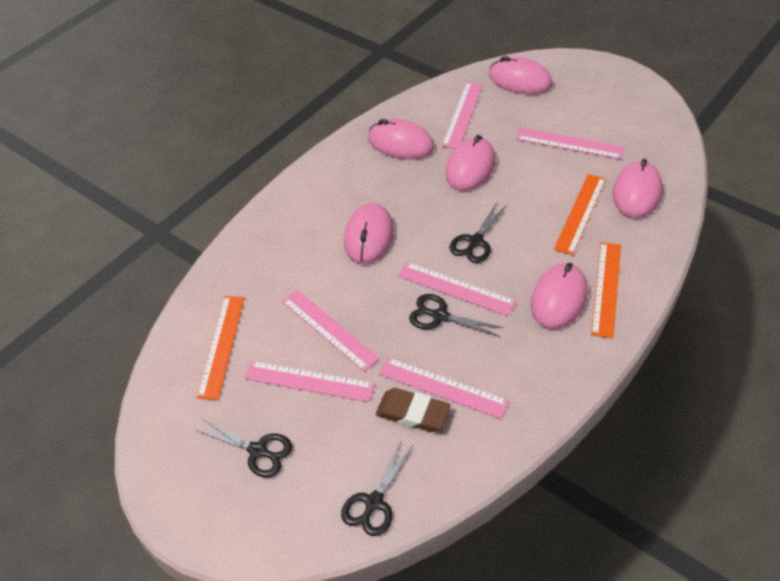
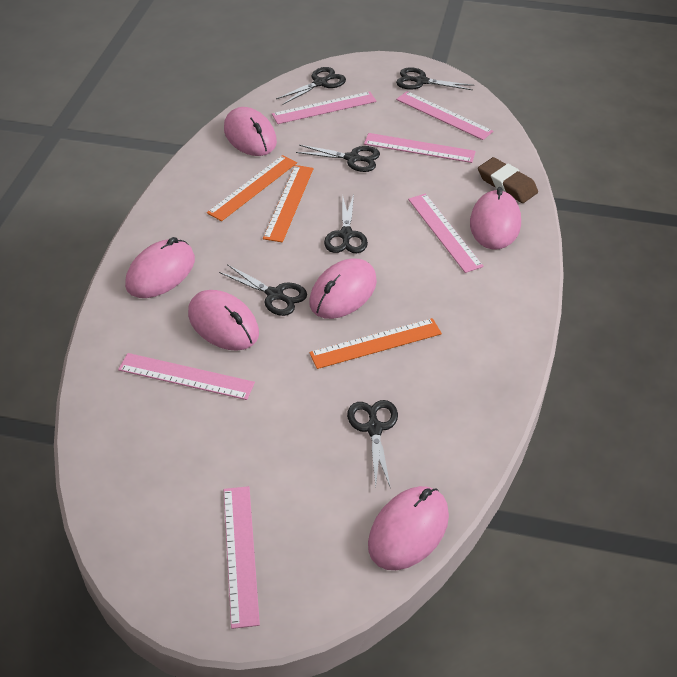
black scissors: [196,419,293,478] [341,441,413,536] [409,294,503,337] [449,202,507,263] = 4 -> [219,264,307,316] [276,67,346,104] [296,145,380,172] [324,194,368,253] [347,400,398,489] [396,67,474,90] = 6

